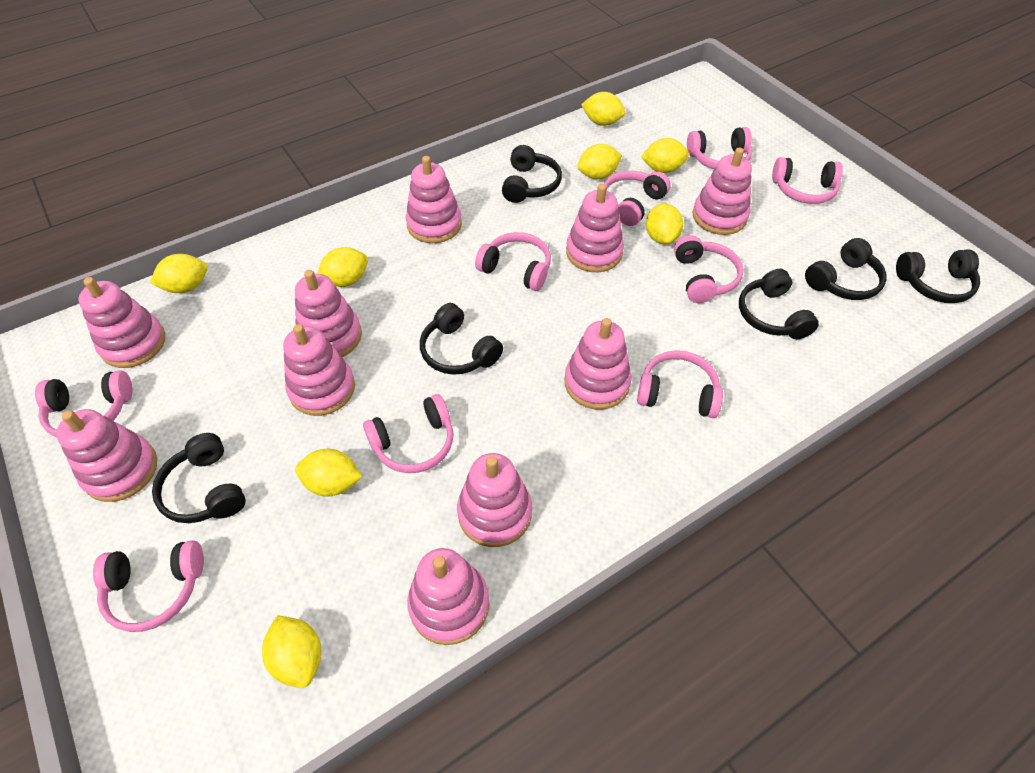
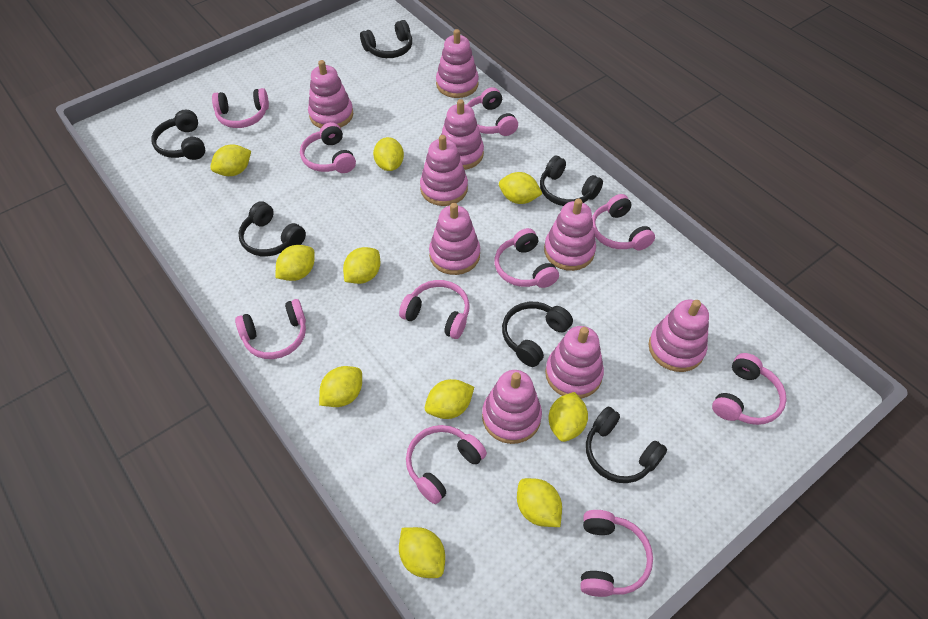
pink headphones: [35,370,133,438] [93,540,204,632] [363,394,453,473] [475,232,551,291] [604,171,671,226] [637,350,723,418] [674,235,744,303] [687,127,752,169] [772,157,843,204] = 9 -> [212,88,269,128] [235,299,306,359] [300,122,356,173] [399,280,470,339] [406,425,487,504] [467,87,518,136] [495,228,559,288] [580,510,653,597] [592,194,655,250] [712,353,787,425] = 10
pink stacking toy: [56,409,157,502] [78,277,165,368] [283,324,355,416] [295,270,362,357] [406,156,462,243] [407,548,490,645] [457,453,532,547] [565,318,632,409] [566,184,624,272] [693,148,752,235] = 10 -> [308,60,353,128] [420,135,468,206] [429,203,480,275] [436,29,479,98] [441,99,484,170] [482,370,542,444] [544,199,596,271] [545,326,604,399] [649,300,709,372] = 9
yellow lemon: [150,254,208,293] [262,615,321,688] [295,449,362,497] [317,247,368,287] [578,144,622,179] [581,92,625,126] [641,138,689,173] [646,204,683,244] = 8 -> [210,144,251,176] [276,245,315,281] [319,366,362,407] [343,247,380,284] [373,137,404,171] [399,527,445,578] [425,379,474,419] [499,172,543,204] [517,478,562,527] [548,392,588,442] = 10

